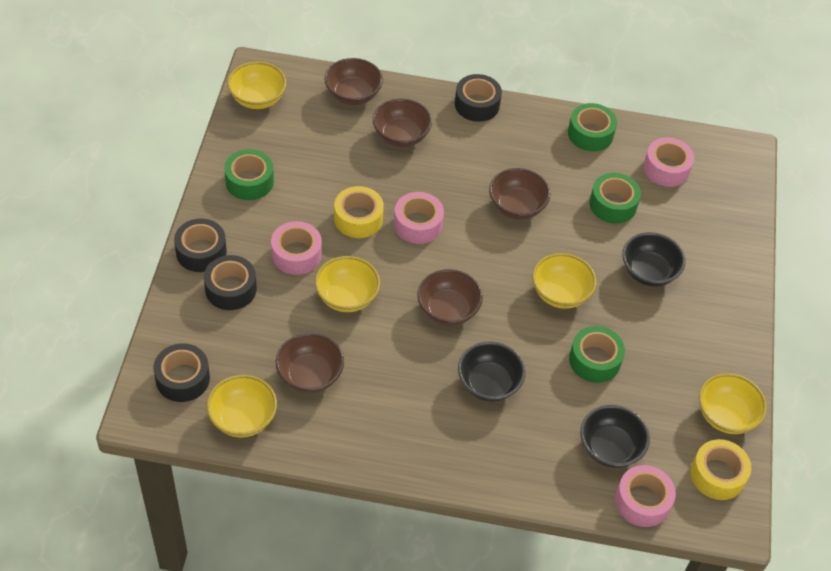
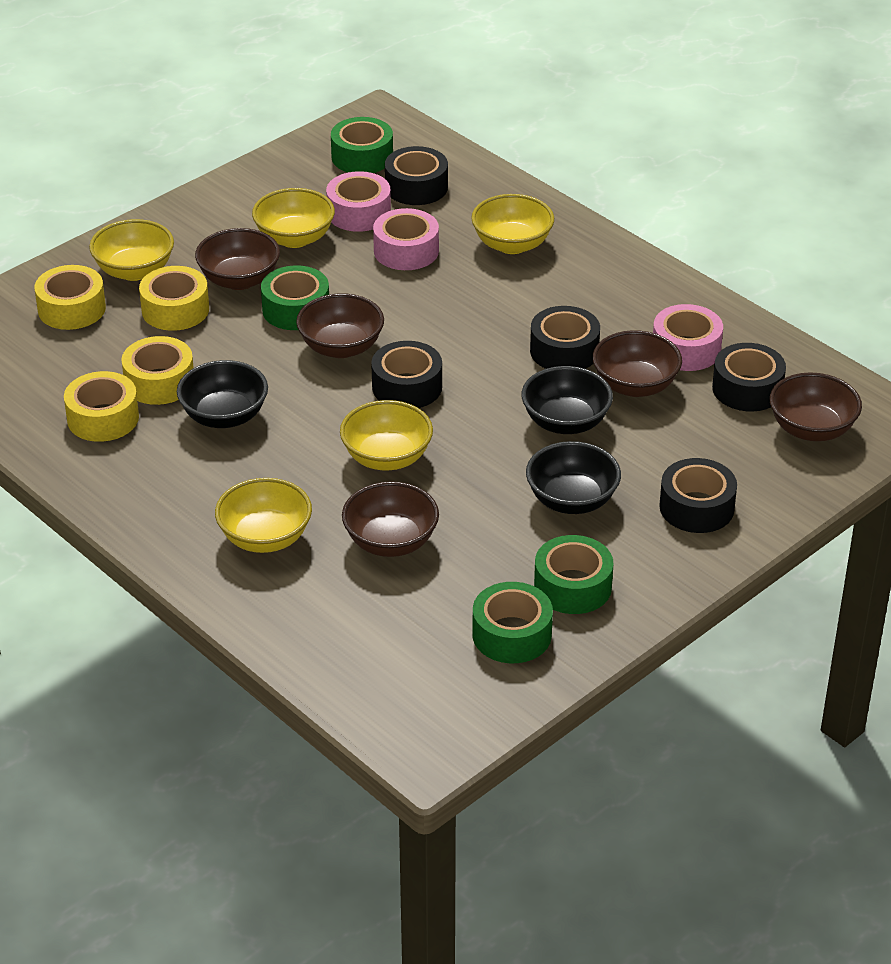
black tape: [153,343,210,402] [174,219,227,272] [204,255,257,310] [455,74,502,122] = 4 -> [371,341,442,408] [385,146,448,205] [530,306,600,369] [659,458,737,533] [712,343,786,412] = 5
pink tape: [271,221,322,275] [394,192,444,244] [615,465,676,527] [643,138,694,187] = 4 -> [326,171,391,232] [373,208,439,270] [653,304,723,371] = 3
yellow tape: [334,186,384,238] [691,439,751,500] = 2 -> [34,265,106,330] [64,371,139,442] [121,336,194,405] [139,266,209,331] = 4

